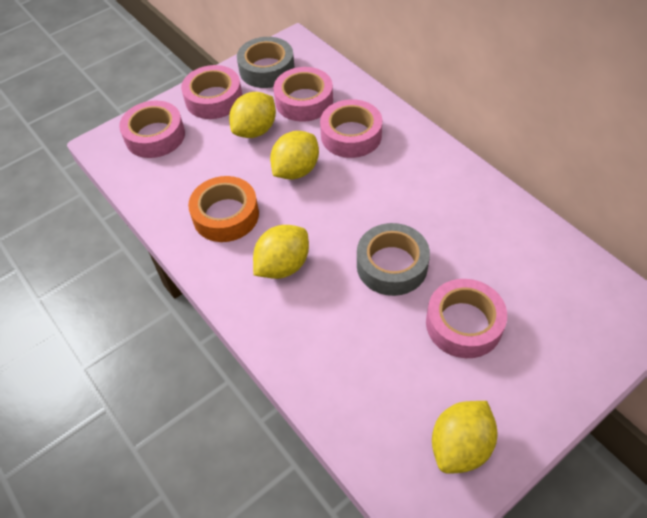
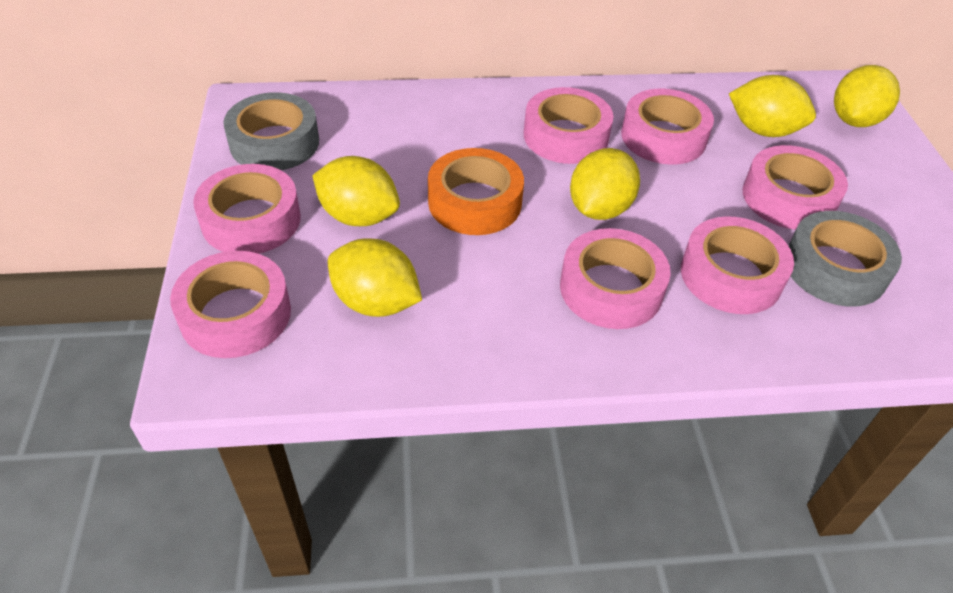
pink tape: [119,101,185,158] [181,65,242,119] [274,67,333,122] [320,99,382,158] [426,279,507,358] = 5 -> [170,251,291,358] [193,164,301,254] [524,87,613,164] [560,228,671,329] [621,89,714,165] [681,216,794,314] [743,145,848,230] = 7
yellow lemon: [229,92,276,138] [253,225,309,279] [270,131,319,180] [432,401,497,474] = 4 -> [312,156,400,226] [328,238,422,317] [570,148,640,220] [729,75,816,137] [834,65,900,127] = 5

